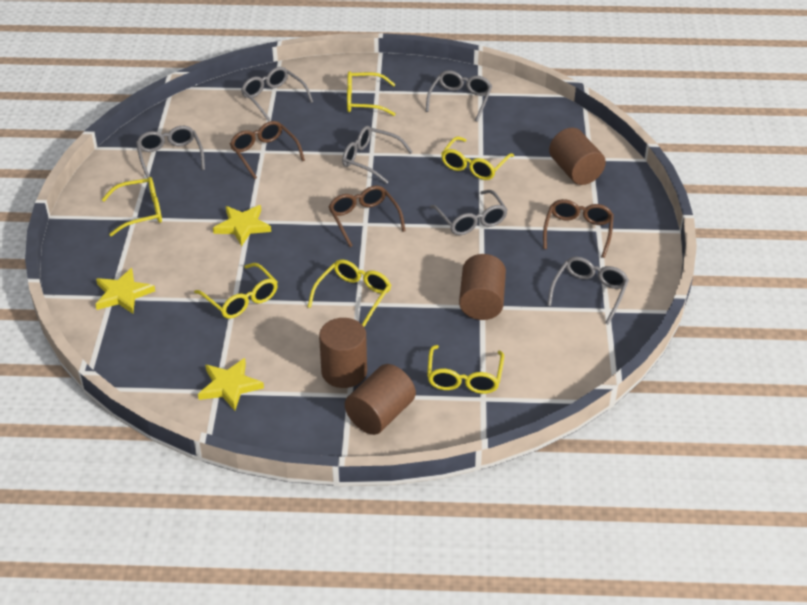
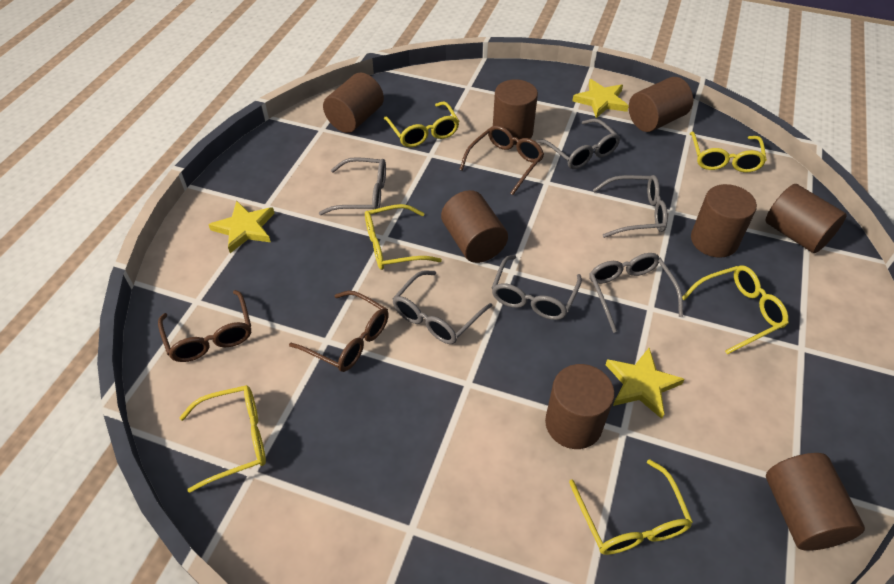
brown cylinder: [319,318,367,388] [345,364,416,435] [459,254,506,320] [549,128,606,185] = 4 -> [323,72,384,133] [441,190,508,263] [493,79,538,145] [545,364,615,449] [629,77,693,132] [691,184,757,258] [765,184,847,253] [766,453,865,551] = 8

